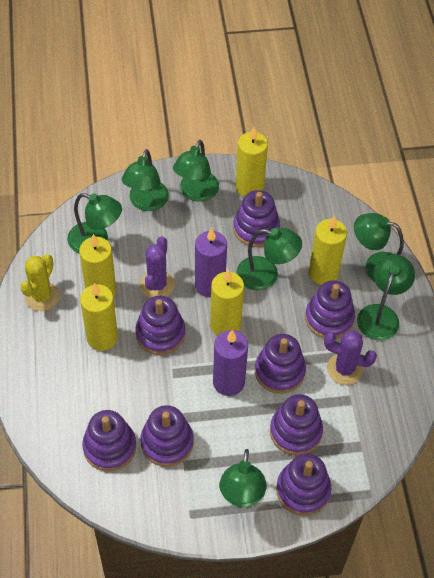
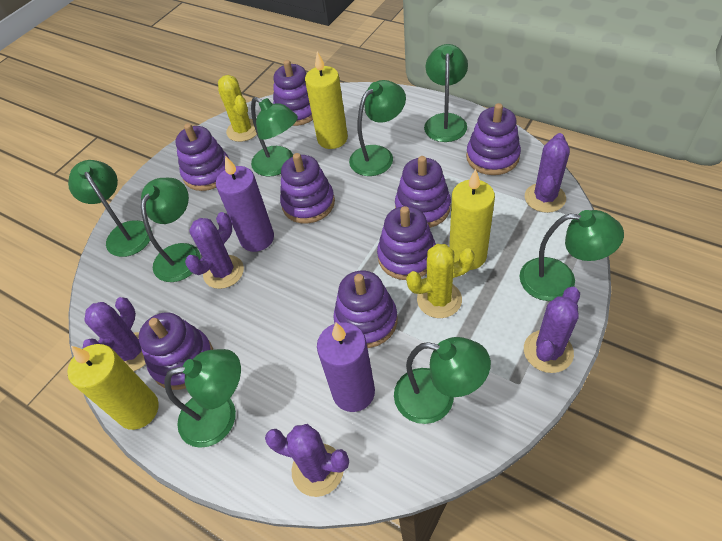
green lamp: [67,193,122,253] [122,149,169,211] [173,140,219,202] [219,449,266,507] [237,228,302,291] [354,213,404,282] [357,255,415,340] = 7 -> [68,160,152,257] [141,178,201,282] [164,349,241,448] [251,97,298,177] [349,80,406,176] [394,337,491,424] [424,44,468,142] [519,210,624,301] = 8
purple cactus: [140,236,175,298] [324,330,377,385] = 2 -> [82,297,146,371] [185,212,244,289] [265,424,349,497] [524,287,580,373] [525,133,570,213] = 5
yellow cactus: [20,254,60,311] = 1 -> [218,75,257,142] [406,244,475,318] = 2
yellow candle: [79,234,116,297] [80,283,118,351] [210,270,244,336] [236,127,268,197] [309,215,347,285] = 5 -> [67,344,159,430] [305,51,348,149] [449,169,495,270] = 3

